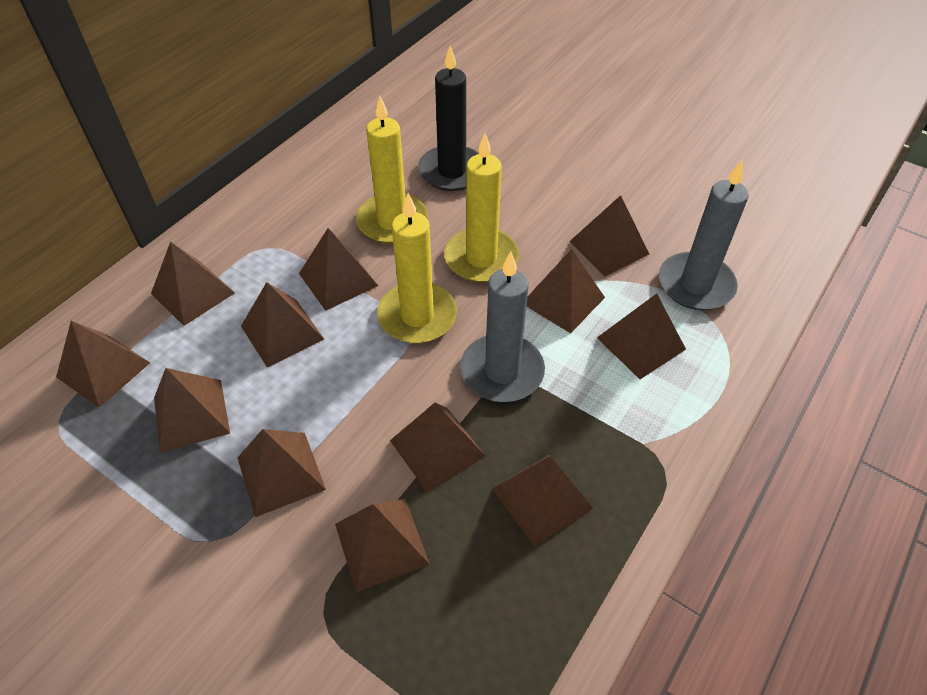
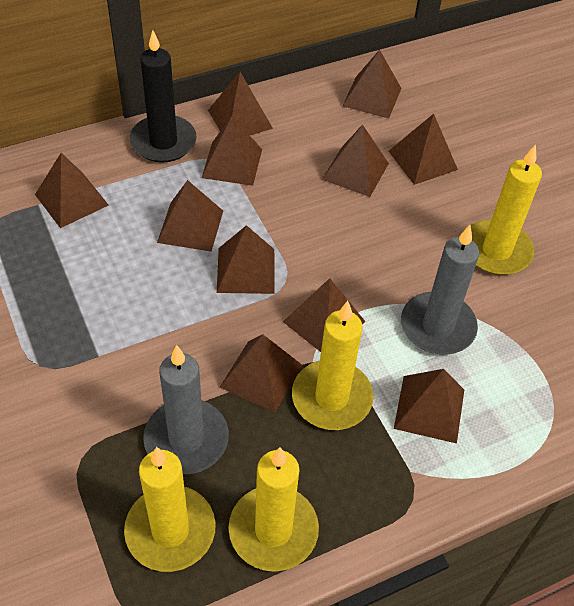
brown pyramid: [56,321,150,408] [151,241,235,326] [154,368,230,453] [238,429,326,517] [241,282,324,368] [299,228,378,311] [335,499,430,593] [390,403,485,492] [492,454,593,547] [526,249,605,333] [570,195,649,277] [597,293,686,379] = 12 -> [35,153,109,228] [157,180,223,252] [202,116,262,186] [208,72,273,135] [217,225,274,294] [220,334,302,412] [283,278,366,352] [322,124,389,197] [343,49,401,119] [389,114,458,185] [394,369,464,444] = 11
yellow candle: [356,96,428,244] [377,193,457,343] [444,133,519,283] = 3 -> [124,447,216,572] [229,447,319,572] [292,301,373,430] [471,144,542,275] = 4

